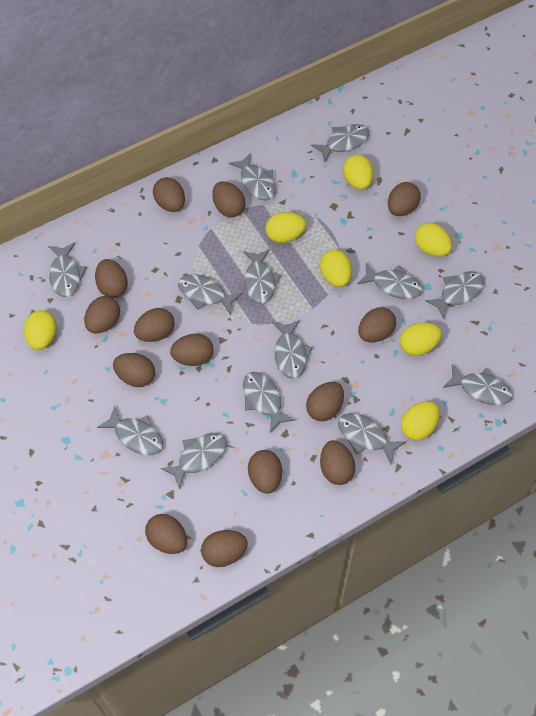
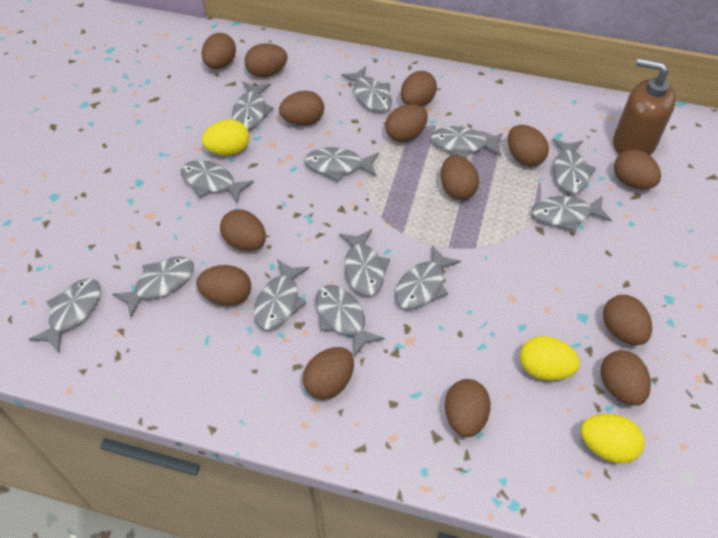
brown soap dispenser: none = 0 -> [613,58,676,155] = 1
yellow egg: [24,310,57,350] [266,212,306,243] [320,250,352,287] [343,154,374,190] [400,322,442,356] [401,401,440,441] [415,223,452,257] = 7 -> [202,120,249,155] [520,336,580,381] [581,414,644,464] = 3

